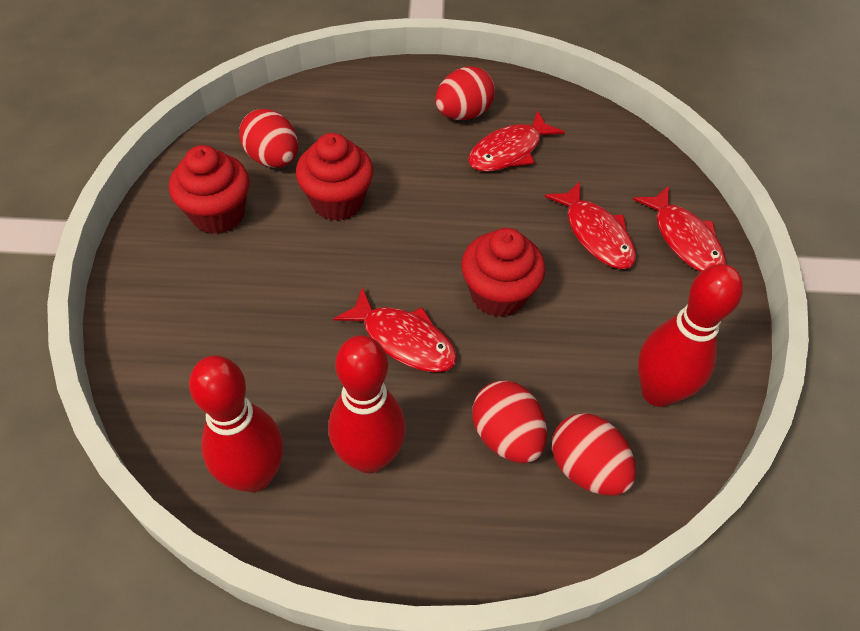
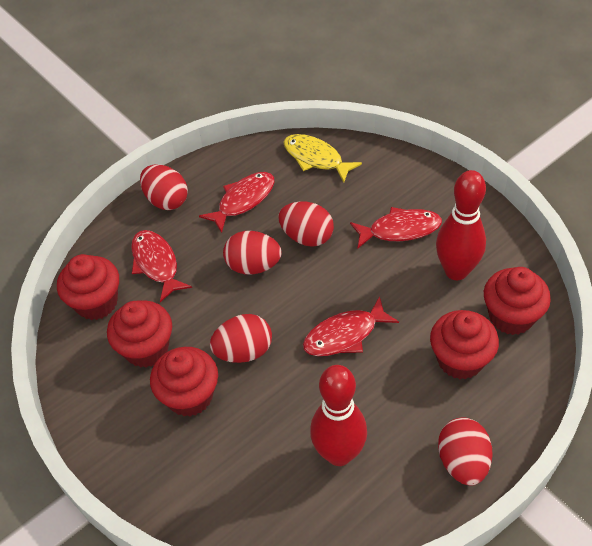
red bowling pin: [189,356,283,492] [329,335,406,474] [638,264,743,407] = 3 -> [310,365,367,466] [436,170,486,280] = 2
red cupcake: [169,145,250,234] [296,133,373,221] [461,228,545,317] = 3 -> [57,254,119,320] [107,301,172,368] [150,347,218,417] [430,310,499,379] [484,267,551,335] = 5
red egg: [239,109,298,168] [435,66,495,120] [472,381,547,463] [552,413,636,496] = 4 -> [140,164,188,210] [210,314,272,363] [223,231,281,275] [278,202,334,247] [438,418,493,485] = 5
yellow fish: none = 0 -> [284,134,362,183] = 1

